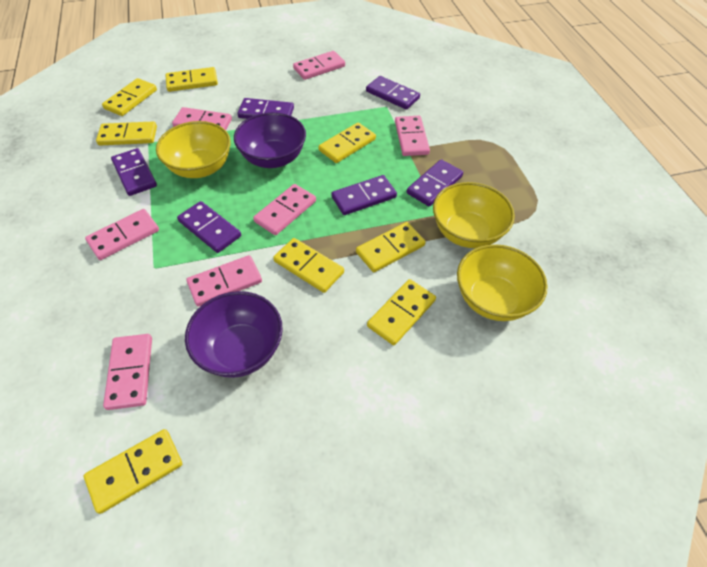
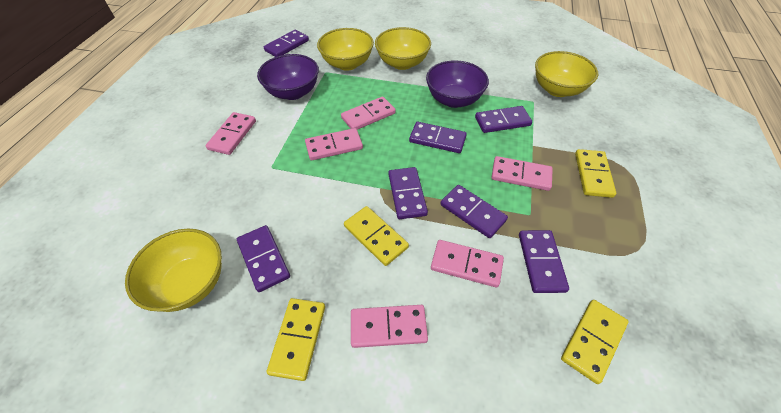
pink domino: [85,209,159,260] [103,334,152,410] [172,107,232,130] [186,255,262,307] [253,184,316,235] [293,51,345,80] [395,116,430,156] = 7 -> [206,112,256,155] [305,128,363,161] [341,97,396,130] [351,305,428,348] [431,240,504,287] [491,156,553,191] = 6
purple domino: [111,148,157,196] [177,201,241,253] [237,98,294,119] [331,175,397,215] [366,76,420,110] [407,159,463,206] = 6 -> [237,225,290,292] [264,30,309,57] [388,167,428,219] [409,122,467,153] [440,185,508,238] [475,106,532,133] [519,230,569,293] = 7
yellow bowl: [156,121,231,178] [433,182,515,248] [457,244,548,321] = 3 -> [125,229,222,312] [317,28,374,71] [375,27,431,70] [535,51,598,97] = 4
yellow domino: [84,429,182,514] [96,121,157,146] [102,78,157,116] [165,67,218,92] [273,238,344,293] [319,123,376,163] [356,222,426,272] [367,279,436,345] = 8 -> [267,298,325,381] [344,206,409,266] [561,300,629,384] [575,149,616,198] = 4

